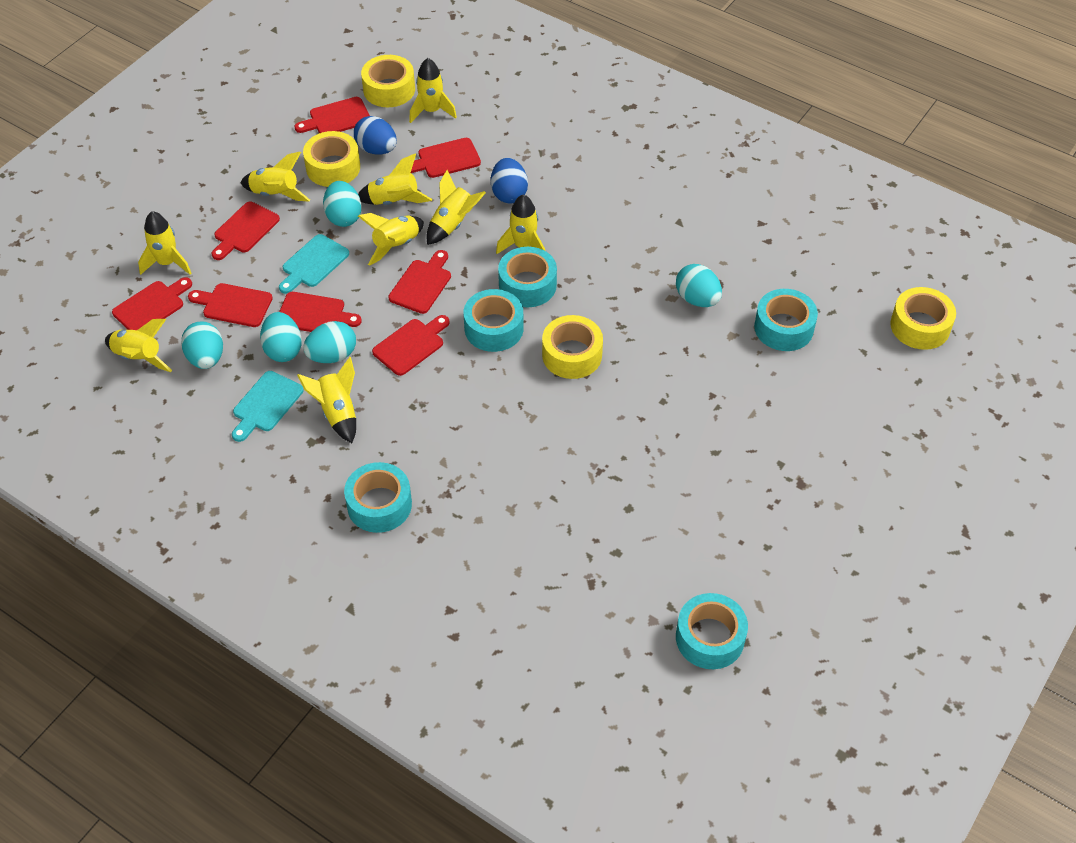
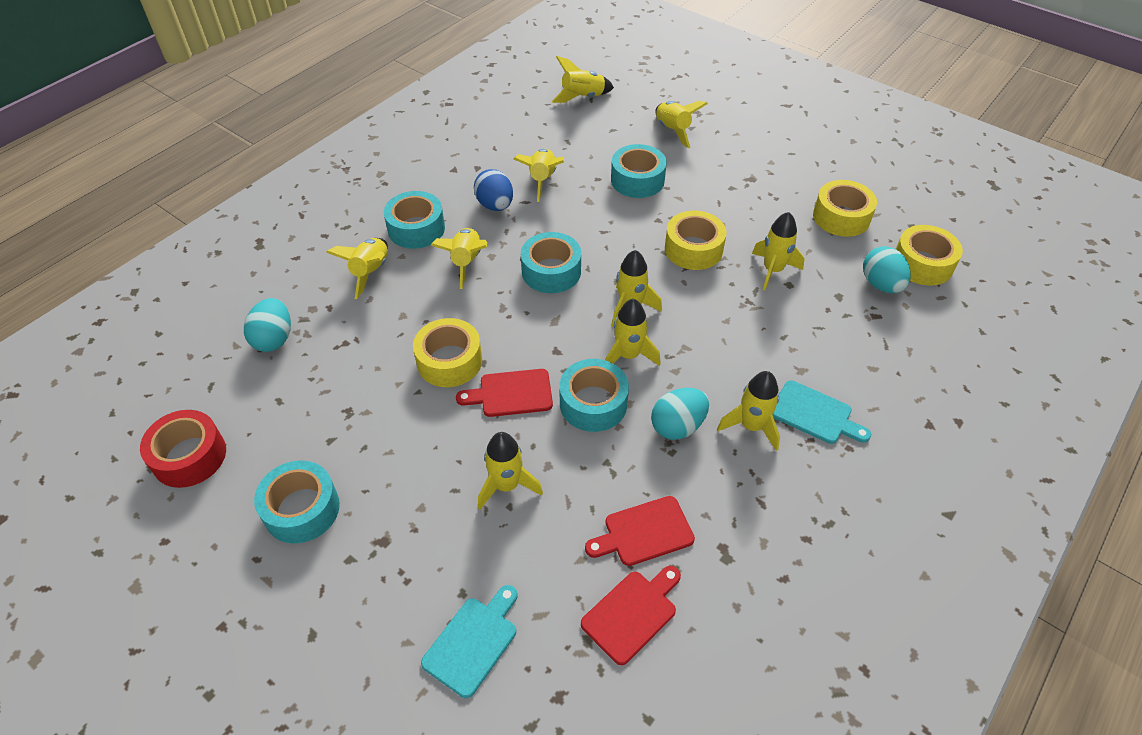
blue egg: [354,116,397,155] [491,158,528,203] = 2 -> [474,169,513,211] = 1
red cutting board: [112,277,192,330] [188,283,273,327] [211,202,280,260] [279,292,362,332] [295,97,370,133] [372,315,450,376] [388,250,451,314] [411,138,481,178] = 8 -> [456,369,553,417] [581,566,681,665] [585,496,695,566] = 3
red tape: none = 0 -> [140,410,226,488] = 1
turquoise egg: [181,321,223,369] [260,312,302,362] [303,321,356,363] [323,181,362,227] [676,264,722,307] = 5 -> [244,298,291,352] [651,388,709,440] [863,246,911,293] = 3
yellow rocket: [105,319,172,372] [138,211,191,275] [241,152,310,202] [297,357,356,443] [358,153,432,205] [358,213,424,266] [409,58,457,123] [427,170,486,245] [496,194,545,254] = 9 -> [326,238,388,299] [431,228,487,289] [478,432,543,510] [514,149,564,202] [552,56,614,103] [605,299,661,366] [611,250,662,328] [655,101,708,148] [717,371,780,451] [752,212,805,291] = 10

